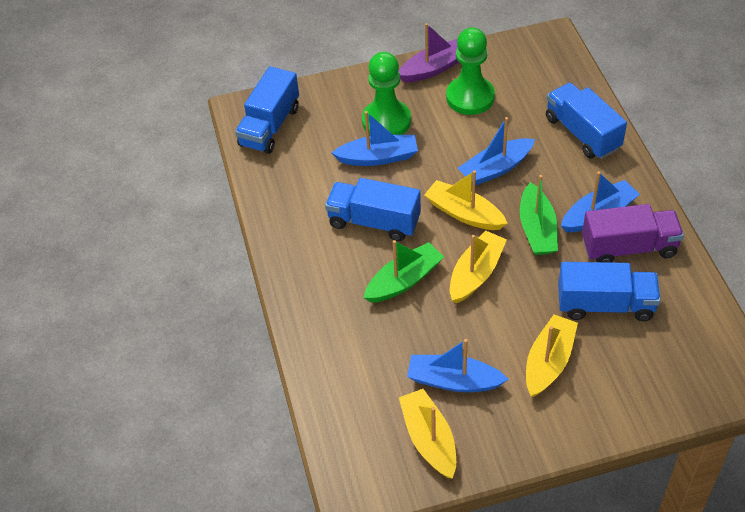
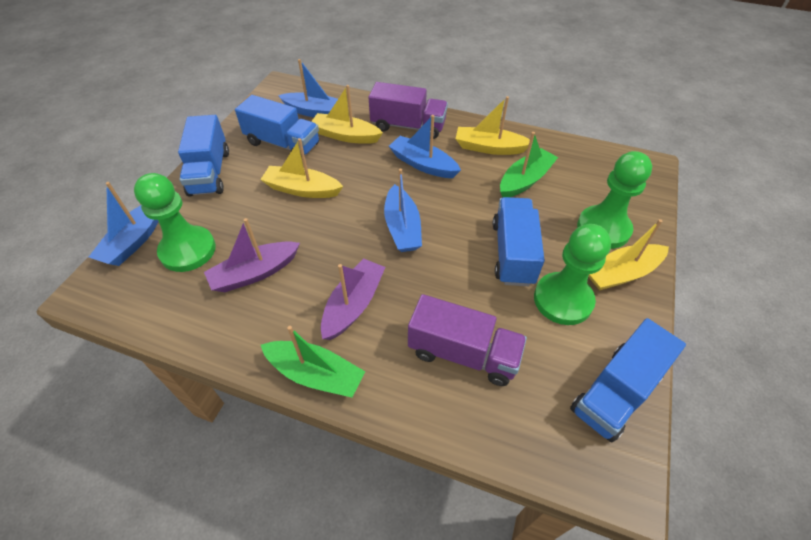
green pawn: [362,52,411,135] [446,27,495,115] = 2 -> [134,173,216,272] [534,224,611,325] [577,151,652,249] = 3
purple boat: [398,23,459,82] = 1 -> [204,218,300,292] [321,258,385,340] = 2
purple truck: [582,204,684,263] = 1 -> [368,82,448,139] [408,294,527,386] = 2

